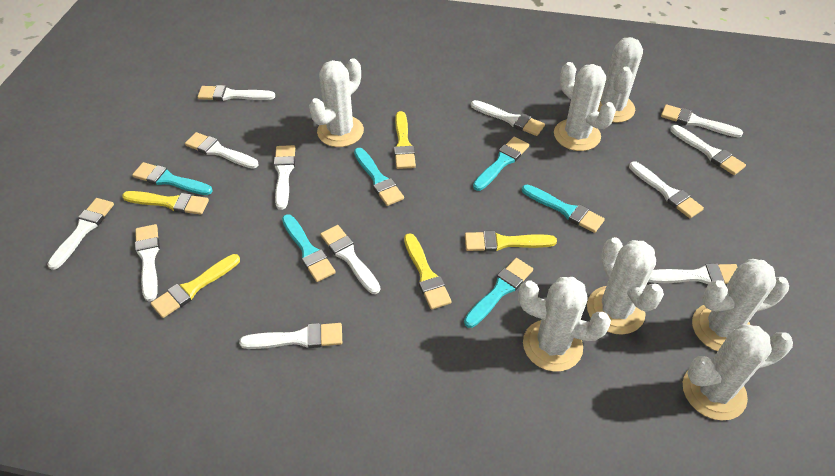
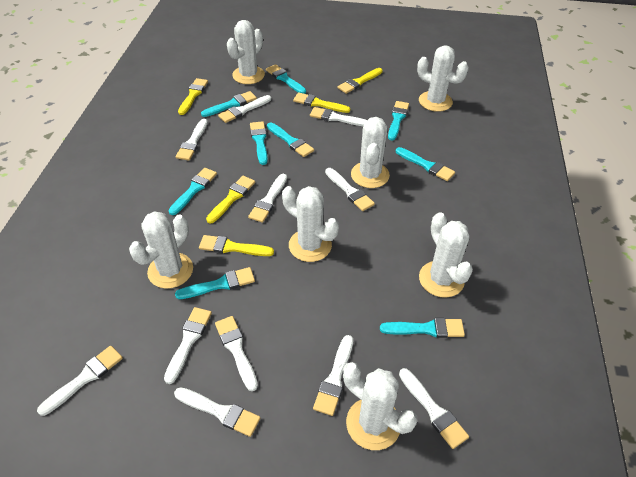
turquoise brush: [132,162,213,195] [282,214,336,282] [354,148,404,206] [464,258,533,328] [473,137,529,191] [522,184,605,233] = 6 -> [169,168,217,215] [175,267,255,299] [201,91,257,117] [250,121,268,165] [266,64,306,94] [267,122,314,157] [380,318,465,338] [388,101,409,141] [396,147,455,181] = 9
white brush: [47,198,114,270] [135,224,160,302] [185,132,259,169] [197,85,275,101] [239,323,342,349] [274,145,295,210] [320,225,380,294] [471,100,545,136] [629,161,704,218] [648,263,738,284] [661,104,743,138] [670,125,746,175] = 12 -> [37,346,123,416] [164,307,212,384] [174,387,260,437] [176,119,208,160] [215,316,258,391] [218,95,271,123] [248,174,287,223] [310,107,367,126] [313,335,353,416] [325,168,375,211] [399,368,469,449] = 11

